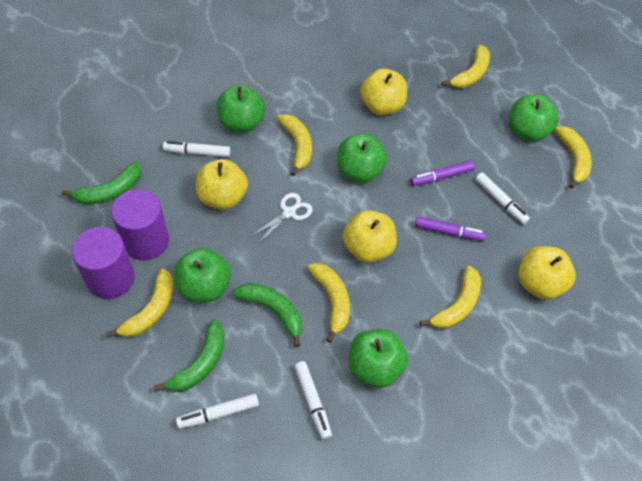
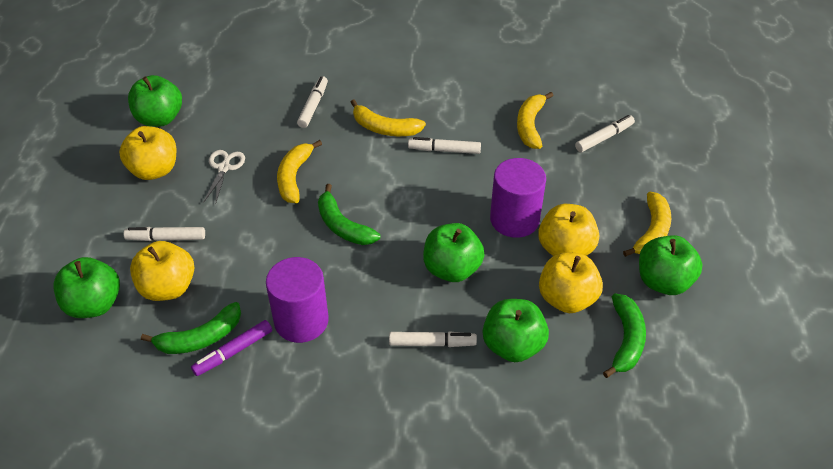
purple marker: [410,160,475,186] [415,216,486,241] = 2 -> [191,320,272,376] = 1
white marker: [163,141,230,157] [176,393,259,429] [294,361,332,440] [475,172,530,225] = 4 -> [124,227,205,241] [297,76,328,128] [389,331,477,347] [408,137,481,154] [575,115,635,152] = 5
yellow banana: [106,269,174,337] [277,114,312,176] [308,263,350,343] [420,266,481,329] [442,45,490,88] [555,126,592,189] = 6 -> [277,140,322,203] [351,99,426,136] [517,92,553,149] [623,192,671,257] = 4

